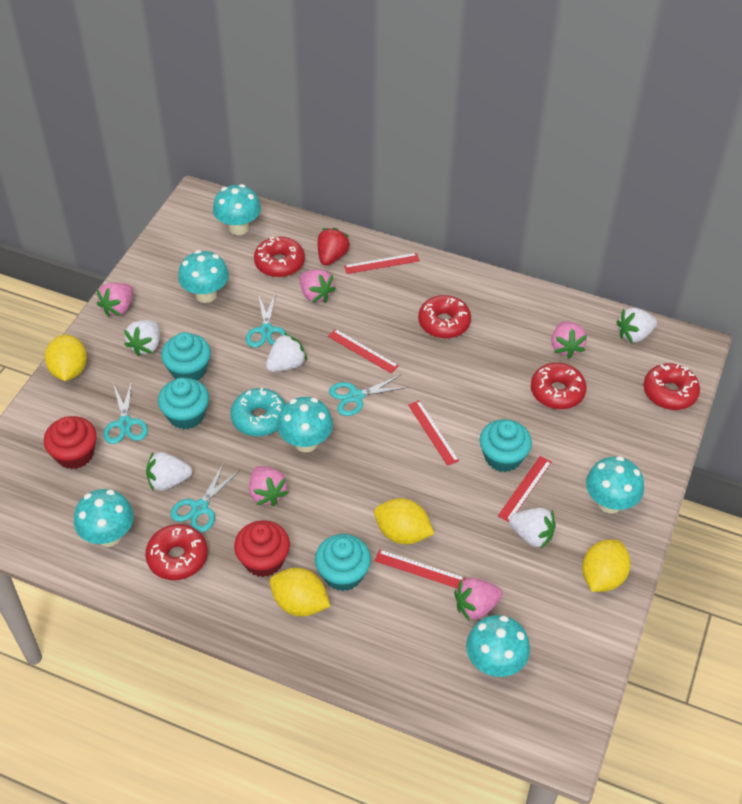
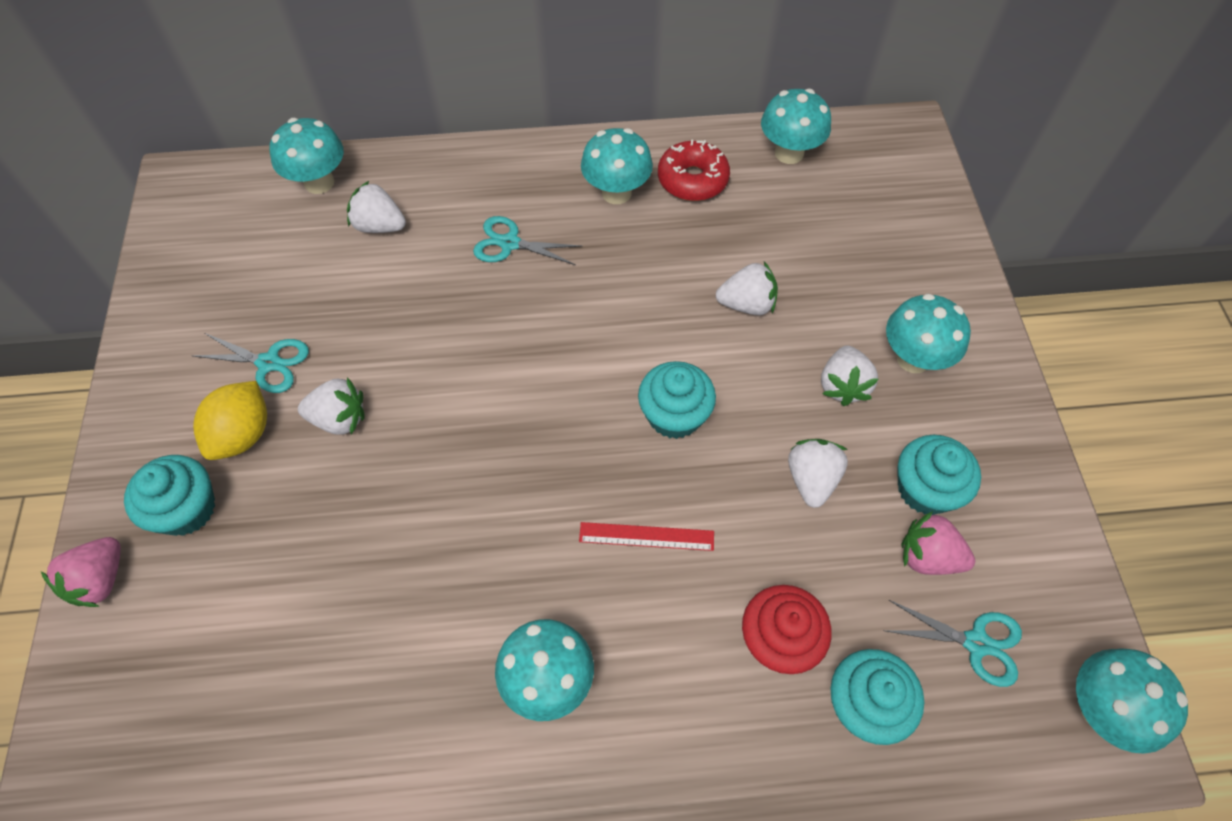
pink strawberry: [97,283,134,317] [249,466,288,506] [300,269,336,303] [454,578,503,621] [551,321,587,359] = 5 -> [41,537,121,607] [901,511,975,575] = 2
red cupcake: [44,416,97,469] [234,520,290,577] = 2 -> [742,585,832,674] = 1
red donut: [145,524,208,580] [254,237,305,277] [418,295,471,339] [531,363,587,409] [643,363,700,410] = 5 -> [658,140,730,201] = 1
red ruler: [328,329,399,373] [344,253,420,274] [375,549,466,588] [408,400,459,466] [498,456,552,522] = 5 -> [579,522,714,551] = 1
red strawberry: [318,228,350,266] = 1 -> none = 0
turquoise donut: [230,388,285,436] = 1 -> none = 0
turquoise scissors: [103,381,148,444] [170,463,240,533] [246,292,286,348] [329,375,409,416] = 4 -> [191,333,309,393] [473,216,582,265] [886,600,1022,687] = 3
yellow lemon: [45,334,87,381] [270,568,330,616] [374,498,434,544] [582,540,631,592] = 4 -> [193,381,267,460] = 1

